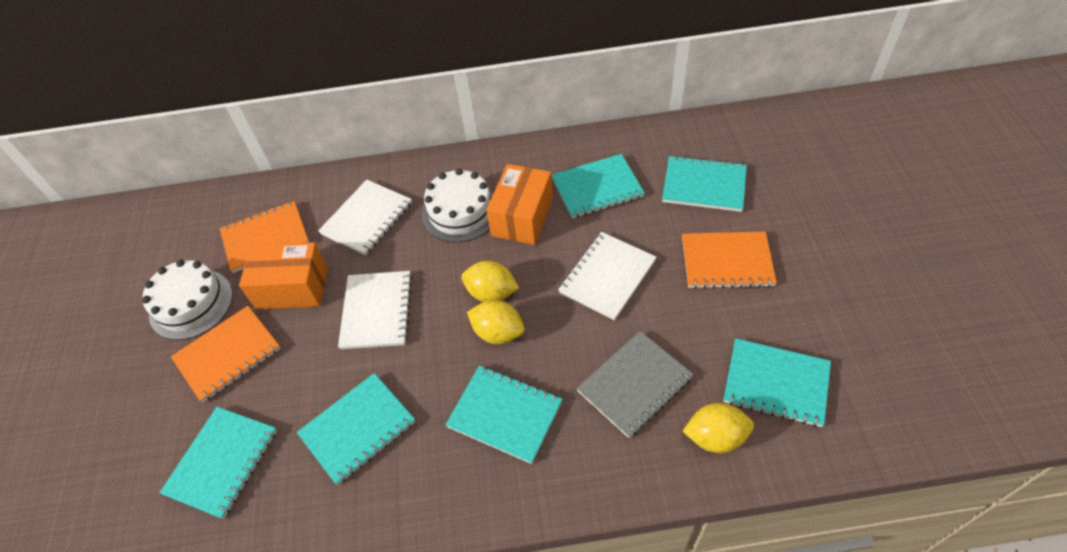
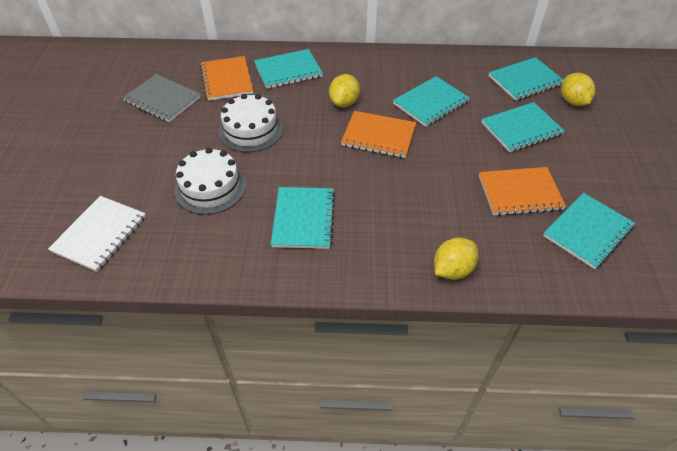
orange box: [239,242,328,309] [486,164,553,245] = 2 -> none = 0
white notebook: [318,180,412,256] [338,271,412,349] [558,232,657,320] = 3 -> [48,196,146,272] = 1

